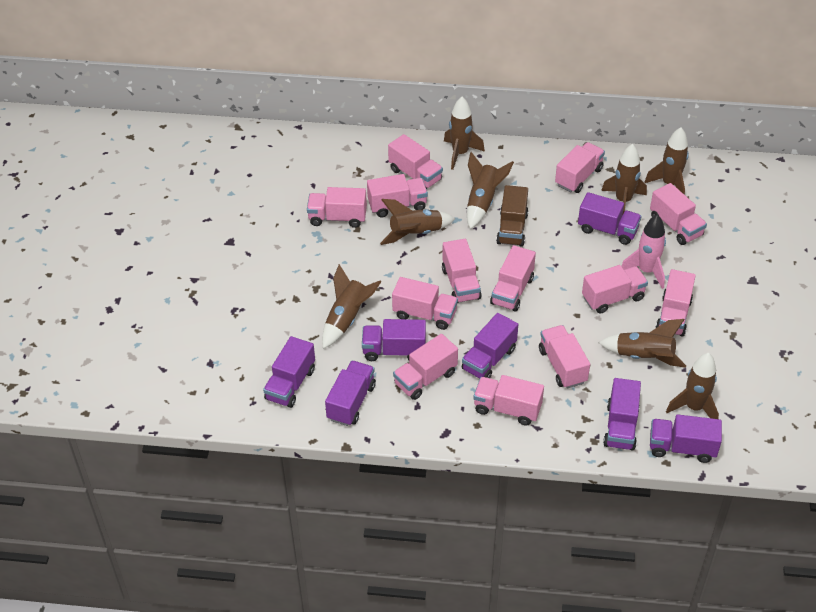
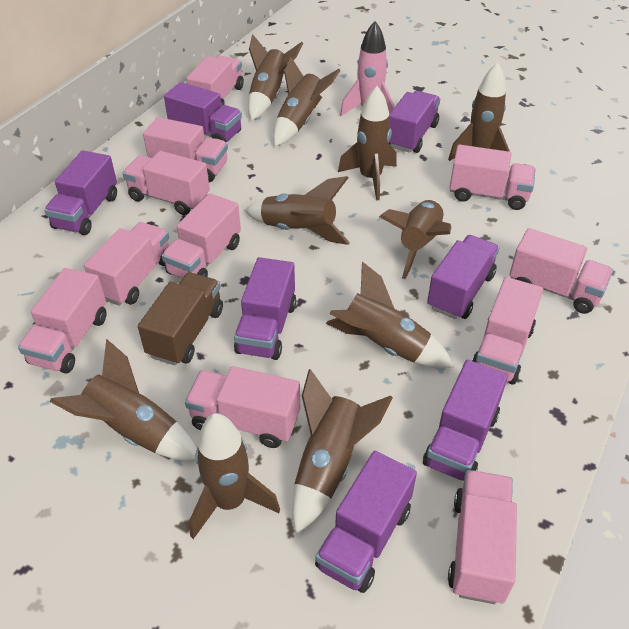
brown rocket: [322,264,381,349] [380,199,455,245] [444,97,485,170] [467,152,514,229] [599,319,686,368] [601,144,647,213] [644,127,689,195] [666,353,719,419] = 8 -> [49,339,197,461] [189,413,280,539] [244,176,350,245] [248,35,304,120] [273,56,341,146] [292,369,393,534] [326,262,454,368] [338,86,397,200] [379,200,451,279] [448,62,510,161] = 10
pink truck: [307,187,367,228] [367,174,428,218] [388,134,443,189] [392,277,458,330] [393,334,458,400] [442,239,482,302] [473,375,544,426] [490,245,536,312] [539,325,590,389] [555,142,605,193] [582,265,648,314] [650,183,707,245] [656,269,696,337] = 13 -> [18,268,107,373] [84,222,169,306] [123,151,210,215] [143,117,228,183] [162,193,241,278] [185,366,300,448] [186,56,244,106] [448,470,517,604] [449,144,535,210] [472,277,543,385] [509,228,613,314] = 11

